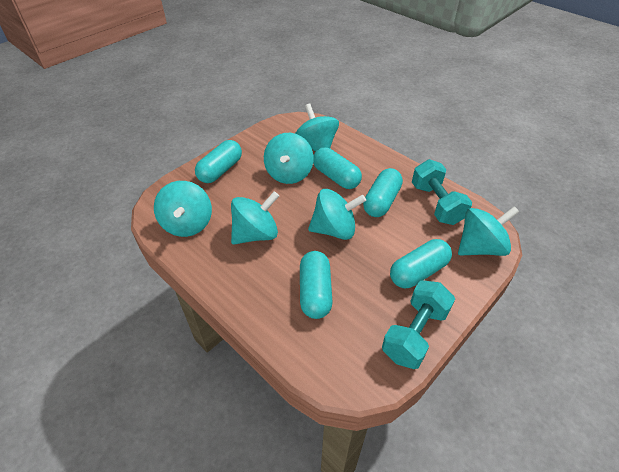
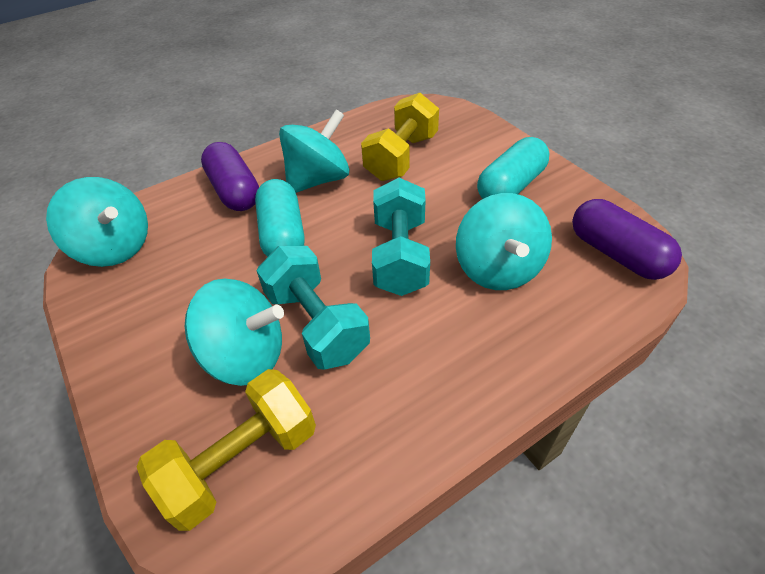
purple capsule: none = 0 -> [201,142,259,211] [572,199,682,280] = 2
turquoise capsule: [195,140,242,183] [300,251,332,319] [313,147,362,189] [363,168,403,217] [390,239,452,288] = 5 -> [255,179,304,257] [477,137,549,199] = 2
turquoise spinning top: [154,181,212,237] [231,191,279,244] [264,133,314,184] [295,104,339,152] [308,189,366,240] [458,206,519,256] = 6 -> [46,177,148,267] [185,279,284,386] [279,110,350,193] [456,193,552,290] = 4
yellow dumbbell: none = 0 -> [137,369,316,531] [361,93,439,181] = 2

